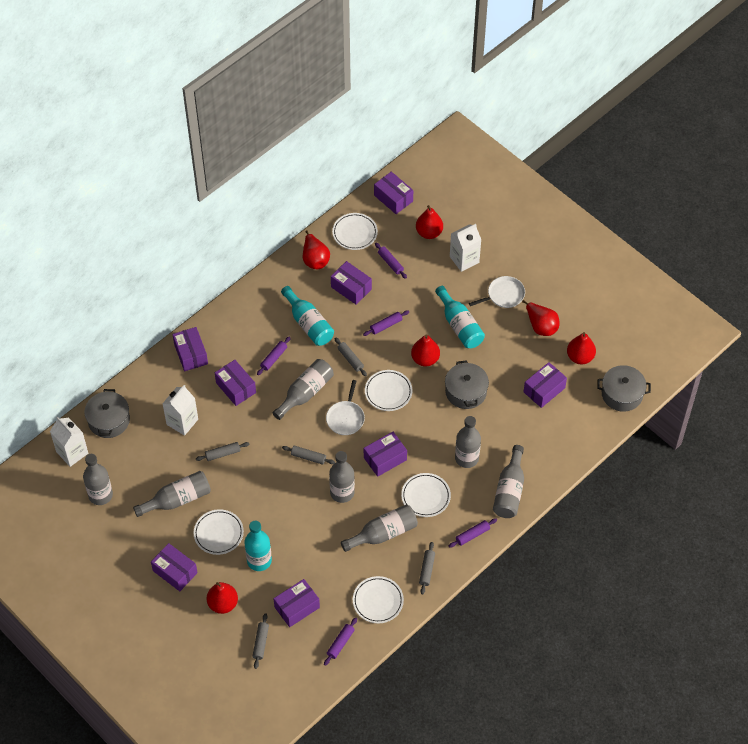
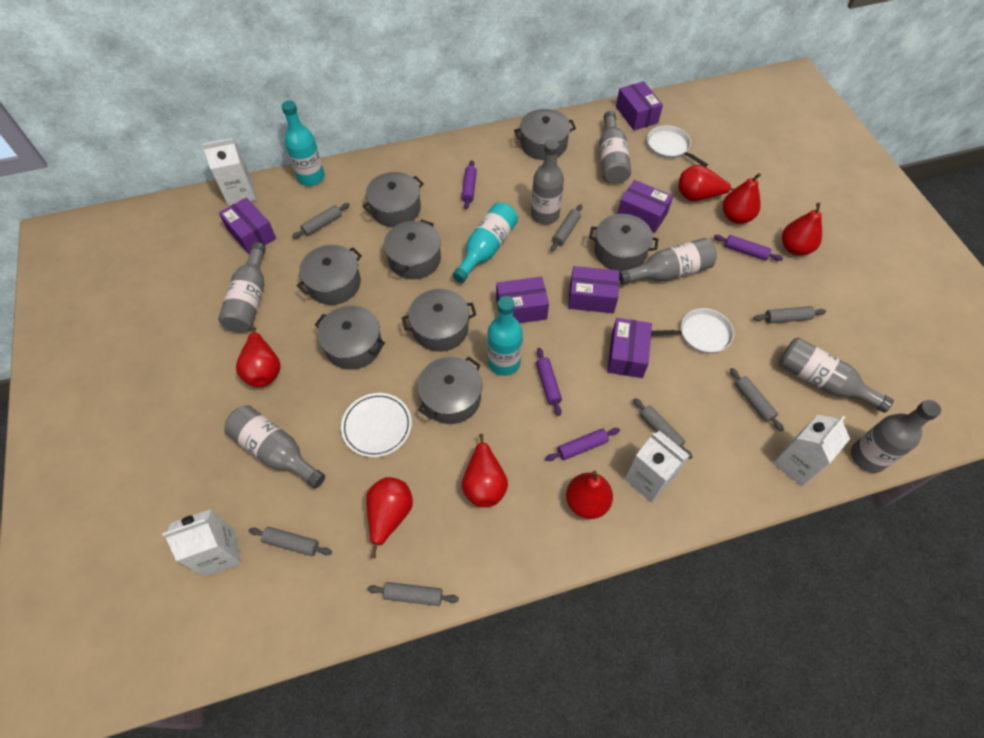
grey pot: [84,389,130,438] [445,360,489,409] [597,365,651,412] = 3 -> [297,245,362,305] [315,306,385,370] [362,172,424,227] [384,219,441,279] [402,289,476,352] [417,357,482,424] [514,109,576,160] [589,214,659,271] = 8
grey rolling pin: [196,442,250,461] [252,613,269,669] [282,446,335,465] [334,338,367,376] [419,542,435,594] = 5 -> [249,527,332,556] [292,203,350,239] [368,582,459,606] [551,204,582,252] [633,398,693,459] [730,368,784,432] [754,306,826,324] = 7
purple box: [151,543,198,592] [172,327,208,371] [215,360,256,406] [274,579,320,627] [331,261,372,305] [364,432,407,477] [374,172,413,214] [524,362,567,408] = 8 -> [219,197,276,255] [496,277,549,323] [568,266,619,313] [607,318,652,378] [616,81,663,131] [617,180,673,233] = 6
purple rolling pin: [257,336,291,375] [324,617,357,666] [363,310,409,336] [375,243,407,279] [449,518,497,548] = 5 -> [462,160,477,209] [536,348,562,416] [546,428,620,461] [714,235,783,261] = 4
red pear: [207,582,238,614] [303,230,330,269] [411,334,440,367] [416,205,443,239] [522,300,560,336] [567,332,596,364] = 6 -> [236,327,281,387] [366,477,413,559] [462,434,508,507] [566,471,613,519] [678,165,734,201] [723,173,761,224] [782,203,822,256] = 7
white carton: [50,417,88,467] [162,385,198,436] [450,224,481,272] = 3 -> [162,509,241,577] [202,138,256,206] [625,431,690,503] [773,415,850,486] = 4
white plate: [193,509,244,555] [332,213,378,250] [353,576,404,623] [365,370,412,411] [401,473,451,517] = 5 -> [341,393,412,457] = 1

